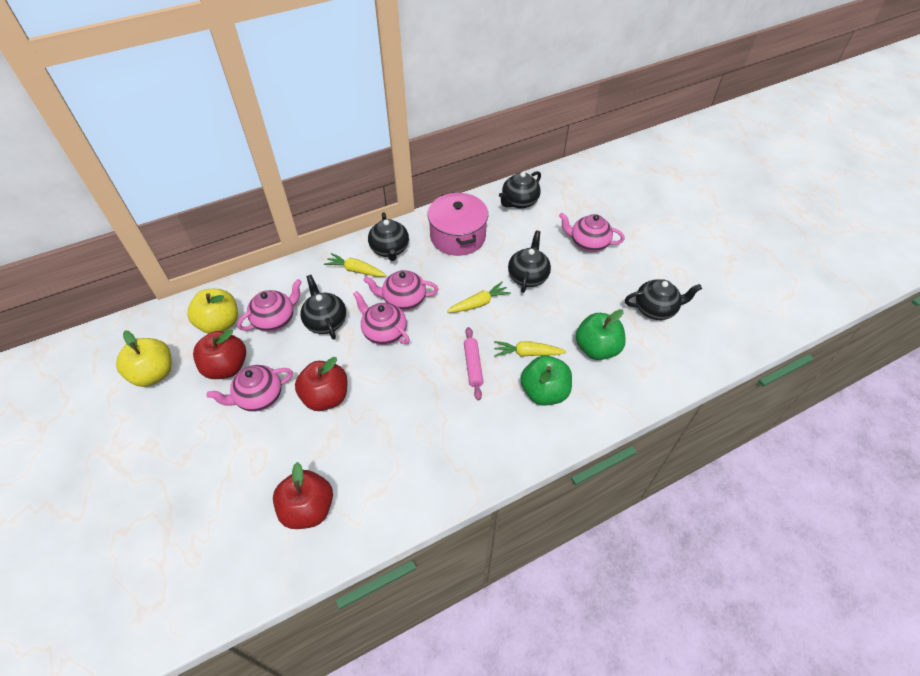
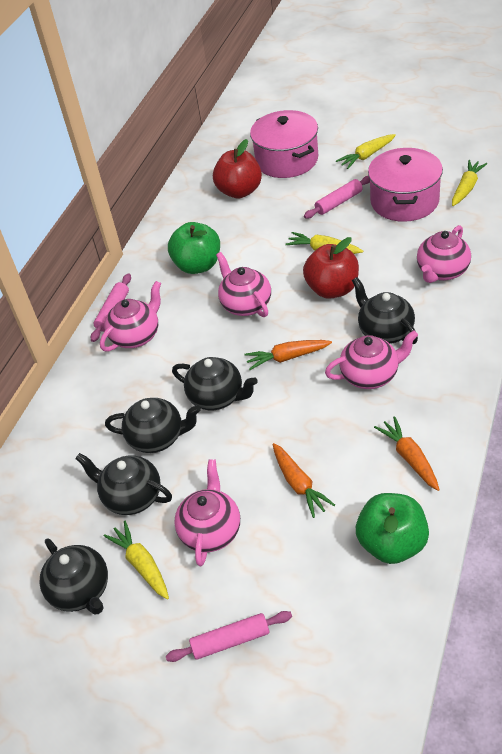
orange carrot: none = 0 -> [244,340,332,370] [272,443,335,518] [374,416,440,491] = 3
pink pot: [427,192,488,256] = 1 -> [250,110,318,178] [368,148,443,222] = 2
pink rolling pin: [464,327,483,400] = 1 -> [91,273,131,342] [166,611,292,662] [304,176,370,219] = 3
red apple: [193,329,246,379] [273,462,333,529] [295,357,348,411] = 3 -> [213,139,262,198] [303,237,359,299] = 2
yellow apple: [116,331,172,387] [187,289,238,334] = 2 -> none = 0
yellow carrot: [324,253,386,277] [447,282,511,313] [494,341,567,357] = 3 -> [103,521,169,599] [285,232,363,254] [336,134,396,169] [452,160,487,206] = 4

